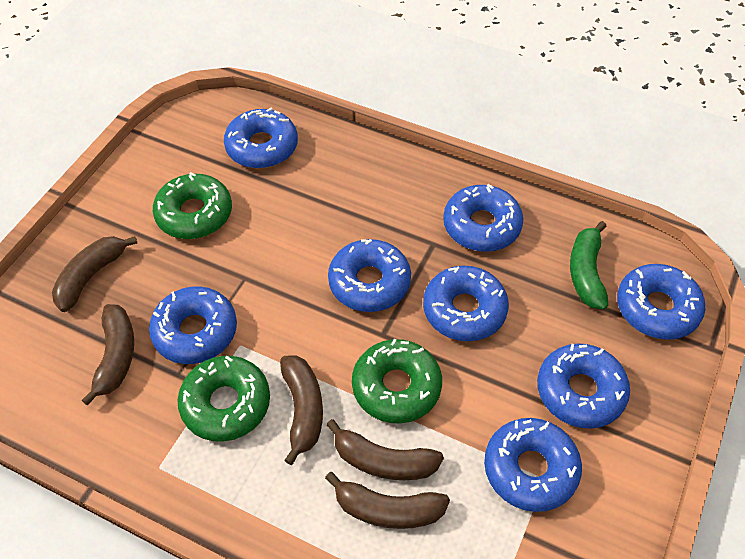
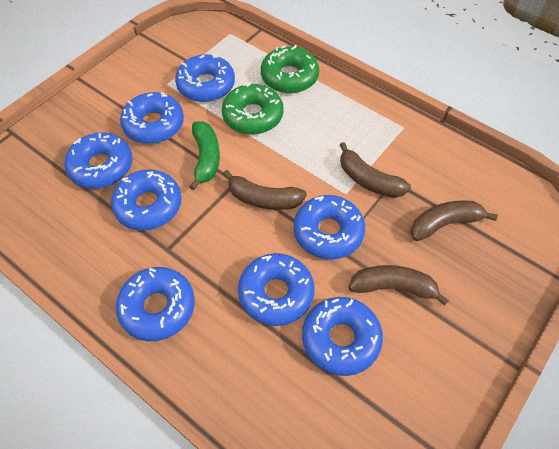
brown banana: [52,236,137,312] [82,304,134,406] [280,355,323,465] [325,472,450,529] [326,419,444,480] = 5 -> [223,170,307,210] [340,142,411,198] [349,265,449,306] [410,200,498,241] = 4
green donut: [153,172,232,239] [177,356,270,442] [352,338,442,424] = 3 -> [222,83,284,135] [261,45,319,93] = 2

